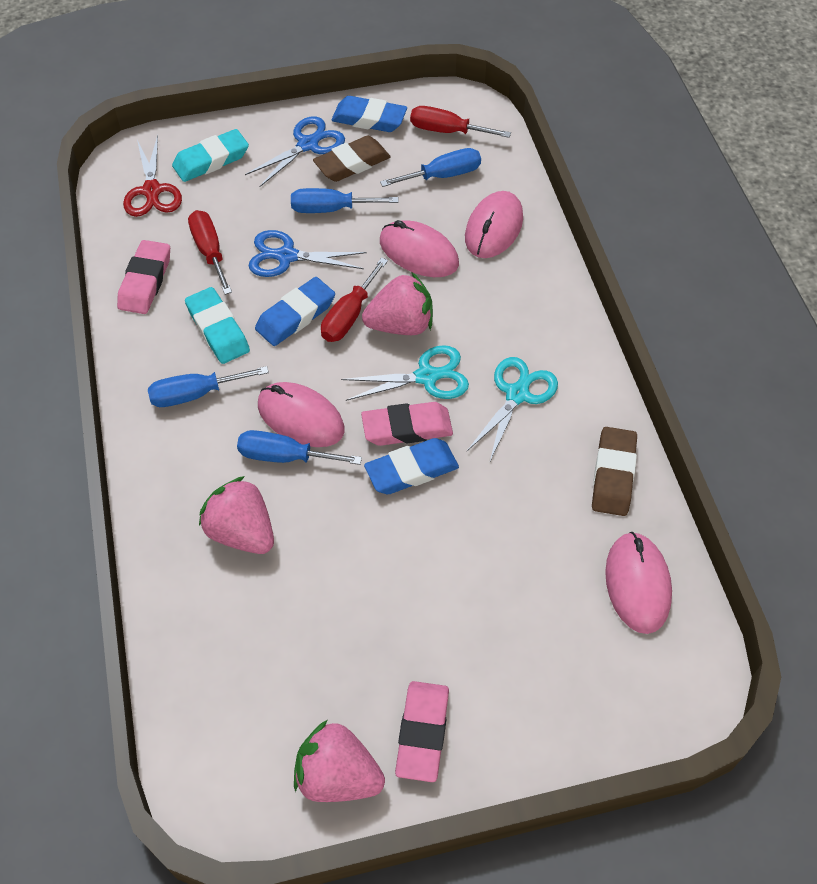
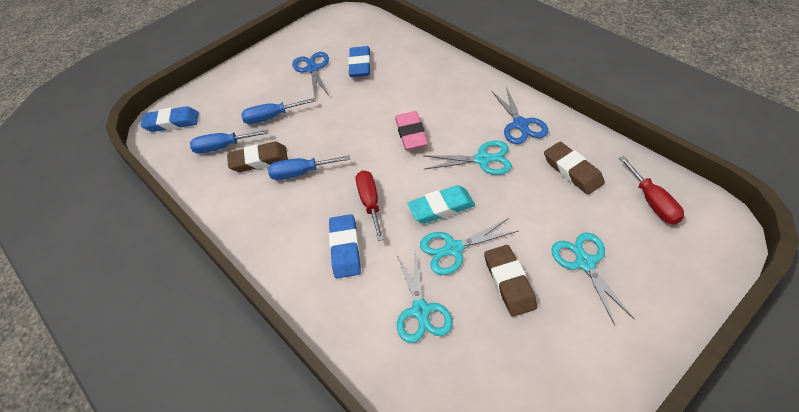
blue screwdriver: [148,366,269,407] [237,430,362,465] [291,188,398,213] [380,148,481,187] = 4 -> [190,130,268,153] [241,98,316,124] [268,155,350,180] = 3
brown eraser: [313,136,391,182] [592,427,637,516] = 2 -> [227,142,288,172] [484,245,537,317] [544,142,605,195] = 3
pink eraser: [117,240,170,314] [361,402,453,446] [395,681,449,782] = 3 -> [395,111,428,150] = 1
pink mouse: [258,382,345,447] [380,220,459,277] [465,191,523,258] [605,532,672,634] = 4 -> none = 0
pink strawberry: [199,476,274,554] [294,720,385,802] [362,272,433,335] = 3 -> none = 0
red scissors: [123,135,182,217] = 1 -> none = 0
red screwdriver: [188,210,232,295] [321,258,388,342] [410,106,511,138] = 3 -> [356,170,384,241] [619,156,684,224] = 2
turquoise eraser: [172,129,249,182] [185,287,250,364] = 2 -> [407,185,475,224] = 1
turquoise scissors: [341,345,469,401] [467,357,558,463] = 2 -> [396,250,453,343] [420,218,518,275] [423,141,512,175] [551,233,634,325] = 4

